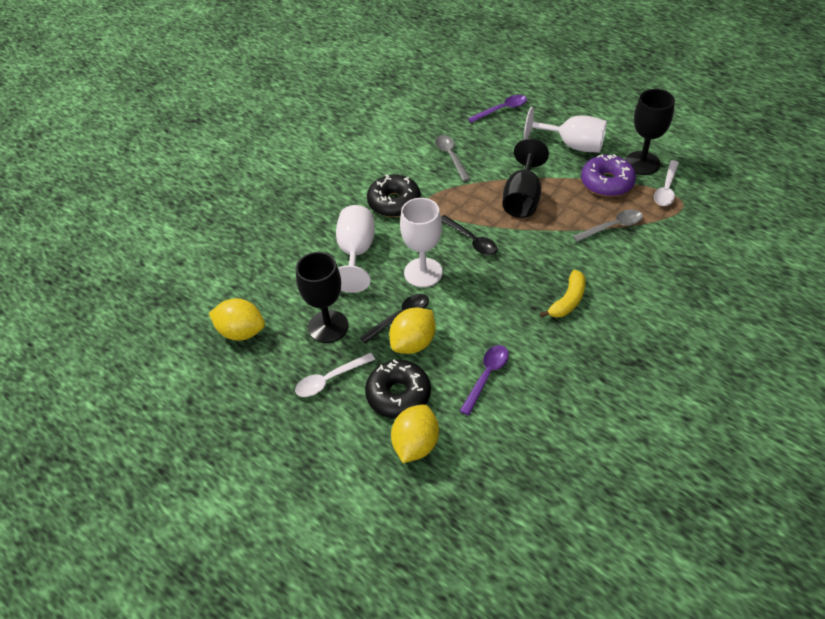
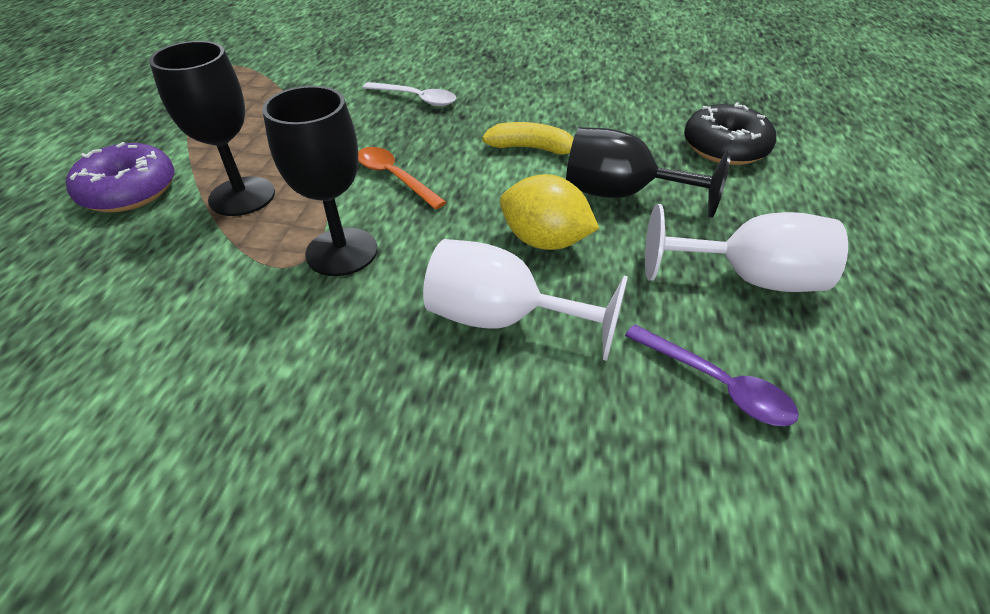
black donut: [365,360,431,419] [367,175,421,217] = 2 -> [684,102,776,165] = 1
black spoon: [359,294,429,344] [441,215,498,255] = 2 -> none = 0
grey spoon: [435,135,471,182] [573,209,643,242] = 2 -> none = 0
orange spoon: none = 0 -> [358,147,446,209] = 1
purple spoon: [460,345,509,416] [468,95,527,123] = 2 -> [625,324,799,426] = 1
white goblet: [336,205,375,293] [400,198,443,288] [524,107,607,153] = 3 -> [423,239,628,361] [645,204,848,292] = 2
white spoon: [295,353,375,397] [654,160,679,206] = 2 -> [363,82,456,106] = 1
yellow lemon: [209,298,265,341] [389,308,436,354] [391,404,439,463] = 3 -> [500,174,599,250] = 1

